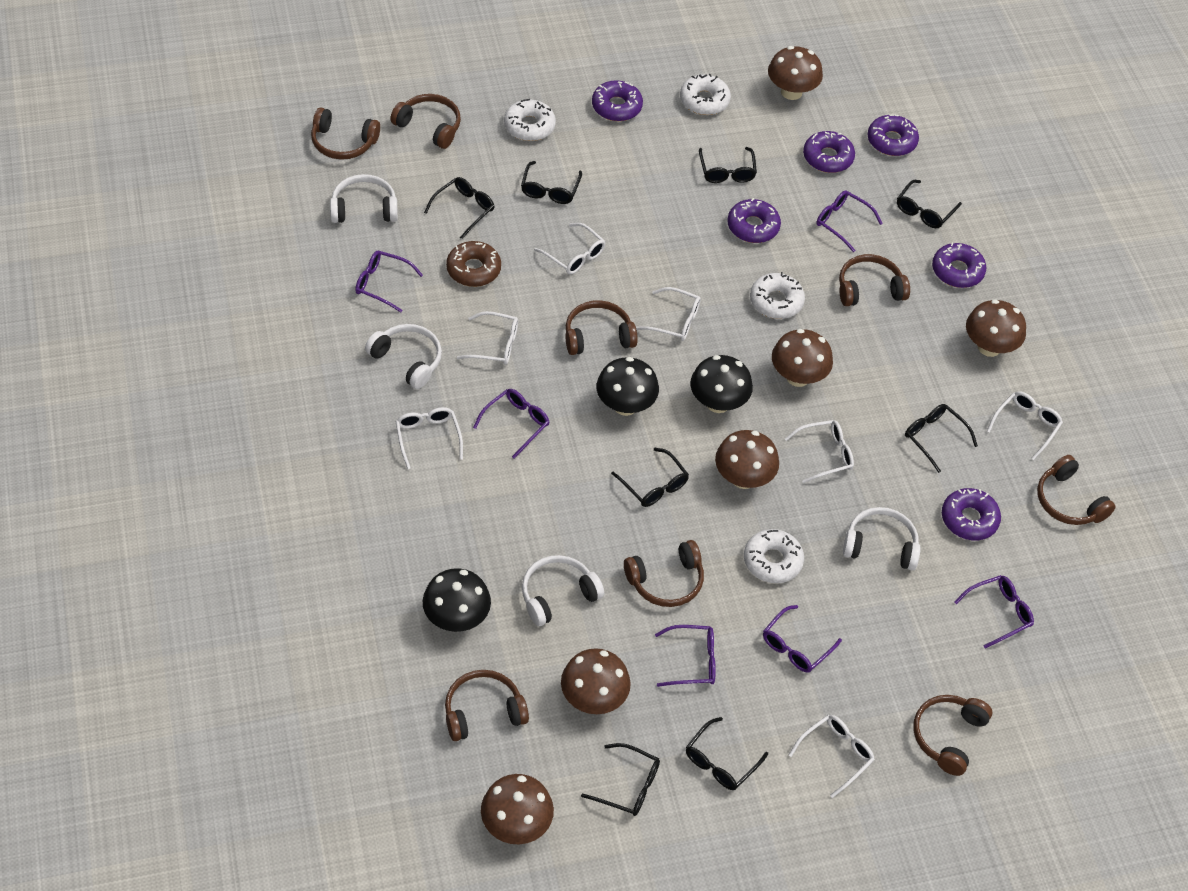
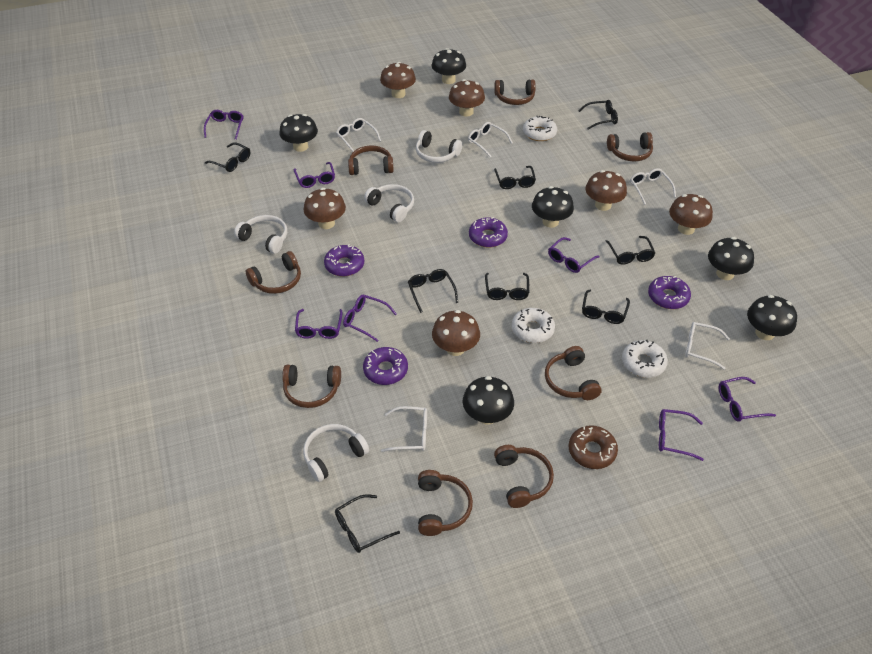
black mushroom: [423,568,491,632] [596,357,659,416] [690,355,753,413] = 3 -> [279,114,318,152] [432,48,466,84] [463,376,514,424] [532,186,574,228] [708,237,754,280] [747,295,797,340] = 6
purple donut: [592,80,643,121] [727,198,781,243] [803,131,855,173] [867,114,919,156] [932,243,986,288] [942,488,1001,540] = 6 -> [324,244,364,276] [363,347,408,385] [469,217,508,248] [648,276,691,309] = 4
purple glasses: [355,251,423,312] [473,389,550,459] [655,625,716,687] [763,605,842,673] [816,191,883,252] [954,575,1034,648] = 6 -> [204,110,243,140] [294,162,335,188] [295,309,343,339] [343,295,397,342] [548,237,599,273] [659,409,704,461] [719,377,776,422] = 7
white donut: [504,99,556,141] [680,74,731,115] [744,529,804,583] [750,272,805,319] = 4 -> [512,308,555,343] [523,115,557,141] [622,340,668,378] = 3
white glasses: [396,407,463,469] [457,311,518,365] [534,223,606,274] [636,287,701,341] [785,420,854,483] [789,715,875,798] [987,391,1063,460] = 7 -> [336,118,381,152] [381,406,427,452] [468,122,513,158] [630,168,676,205] [685,322,730,370] = 5

